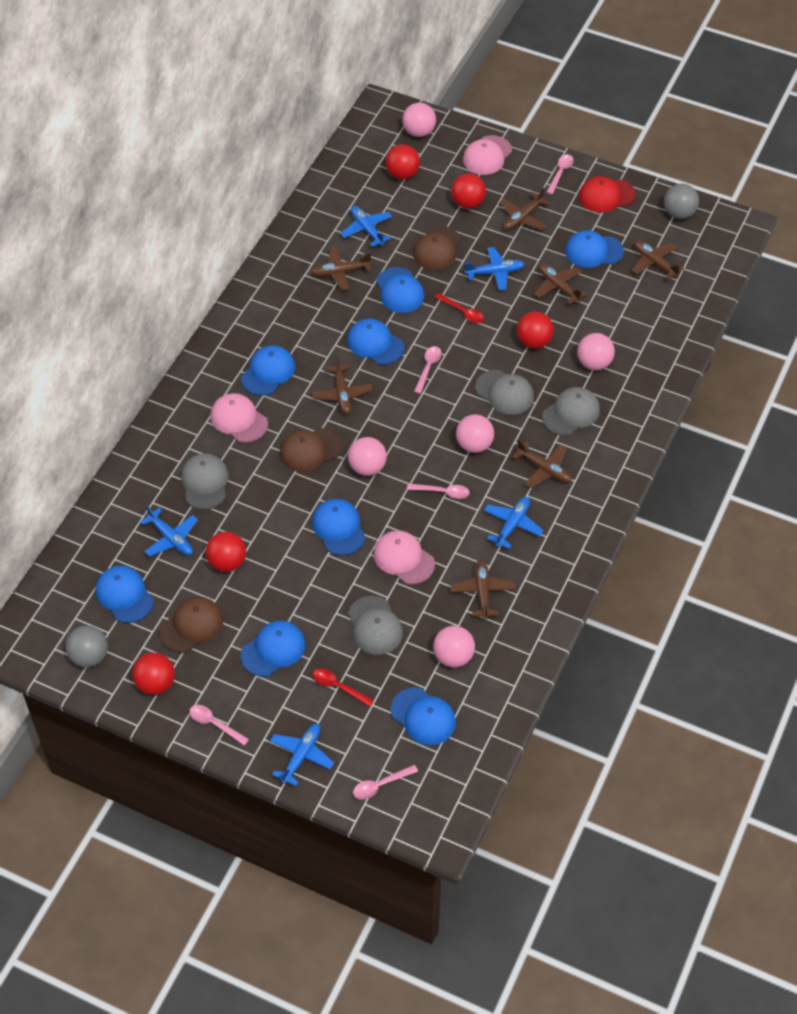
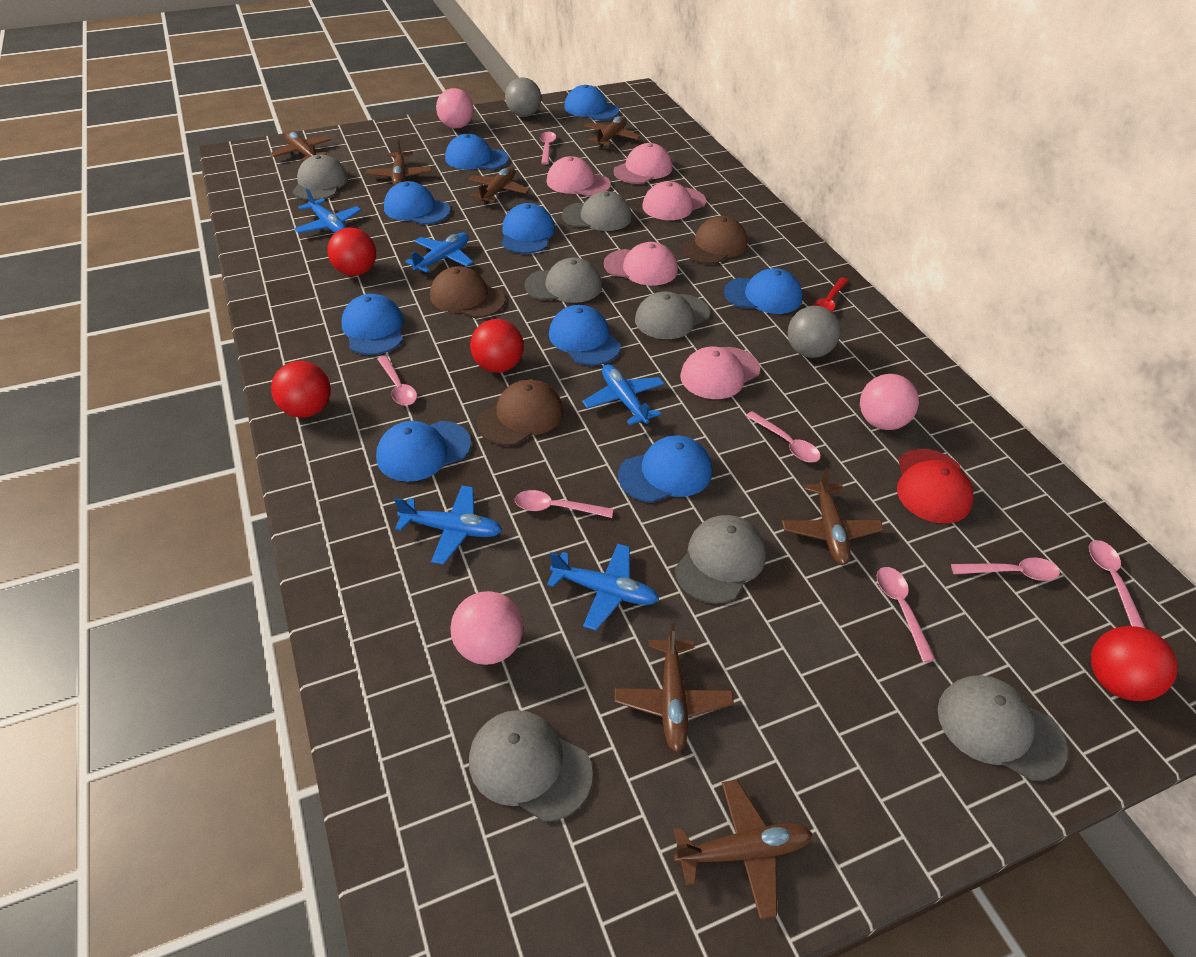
blue cap: [96,566,154,623] [241,345,295,396] [241,621,306,677] [312,499,366,555] [347,319,404,365] [376,267,424,313] [391,687,456,745] [565,230,624,268] = 8 -> [342,294,404,355] [376,421,471,482] [384,181,451,225] [445,134,509,170] [502,203,555,254] [549,305,621,365] [564,85,619,120] [618,435,712,503] [724,268,802,314] = 9
grey cap: [181,454,229,510] [348,596,403,655] [475,370,534,415] [542,387,600,436] = 4 -> [293,155,348,200] [469,710,593,822] [524,257,602,303] [562,191,632,231] [635,292,710,339] [675,515,766,604] [938,675,1068,781] = 7
pink ball: [348,437,387,476] [402,103,436,137] [433,626,475,667] [456,414,494,453] [577,333,615,370] = 5 -> [436,88,474,128] [450,591,523,665] [860,374,919,430] = 3
pink cap: [210,393,268,443] [374,530,435,584] [463,135,512,175] = 3 -> [546,156,611,197] [604,242,678,286] [613,143,672,184] [642,181,706,220] [680,347,760,399] = 5
pink spoon: [189,705,249,746] [353,765,418,800] [407,483,470,499] [414,346,442,394] [547,154,574,194] = 5 -> [377,355,417,406] [515,490,613,518] [540,132,556,165] [746,411,821,462] [877,567,936,662] [951,557,1060,581] [1089,540,1146,629] = 7
red ball: [132,652,175,695] [206,532,246,572] [386,145,420,179] [451,173,486,209] [517,312,554,349] = 5 -> [271,361,331,418] [327,227,376,276] [470,319,524,373] [1091,626,1178,701] = 4
red spoon: [313,668,374,707] [435,293,484,323] = 2 -> [813,277,849,311] = 1

